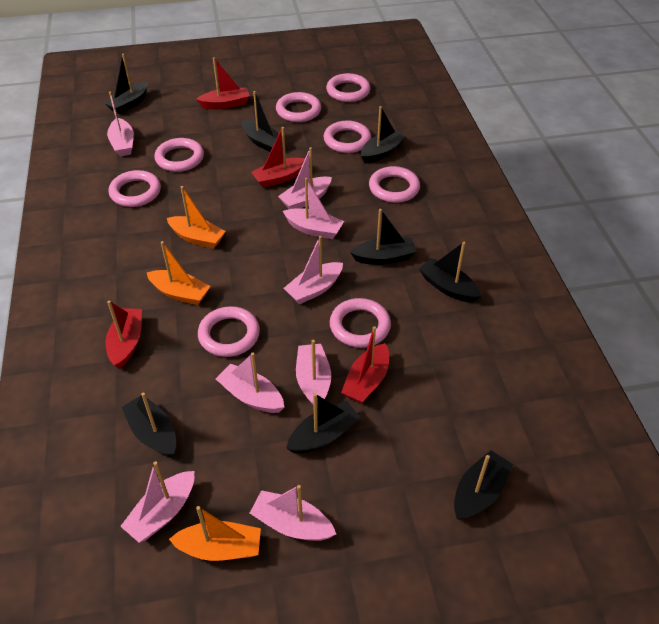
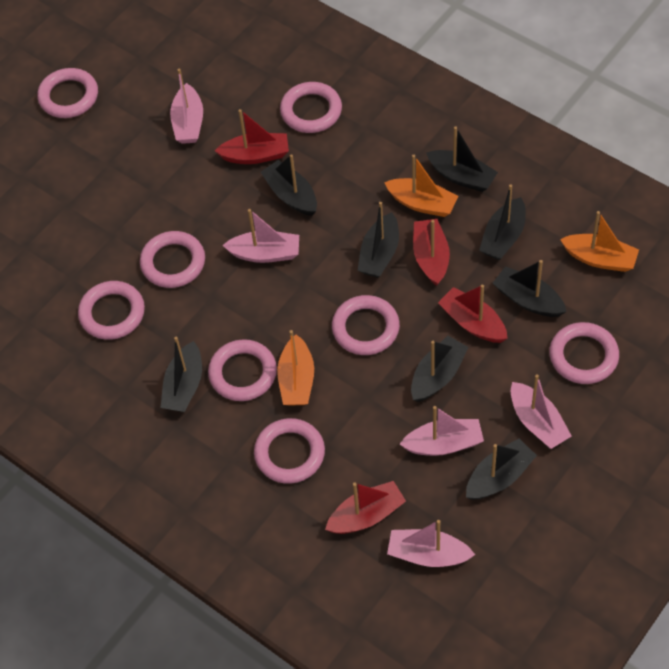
pink boat: [107,91,134,156] [120,461,194,543] [216,352,284,413] [250,485,336,541] [278,147,332,209] [283,178,344,239] [284,236,343,304] [296,340,331,405] = 8 -> [170,69,203,144] [223,209,299,263] [387,520,475,567] [400,406,484,456] [511,374,572,449] = 5

